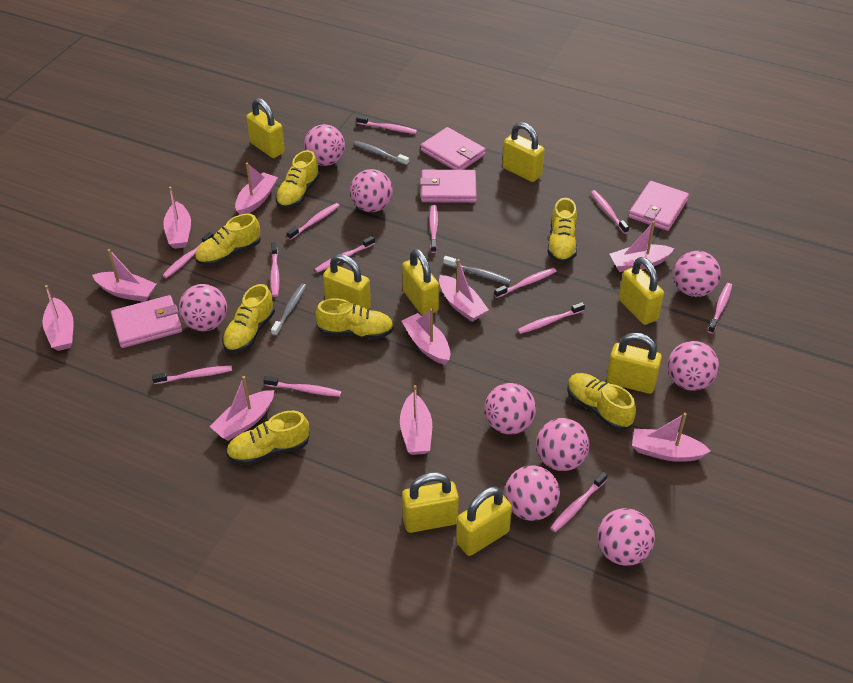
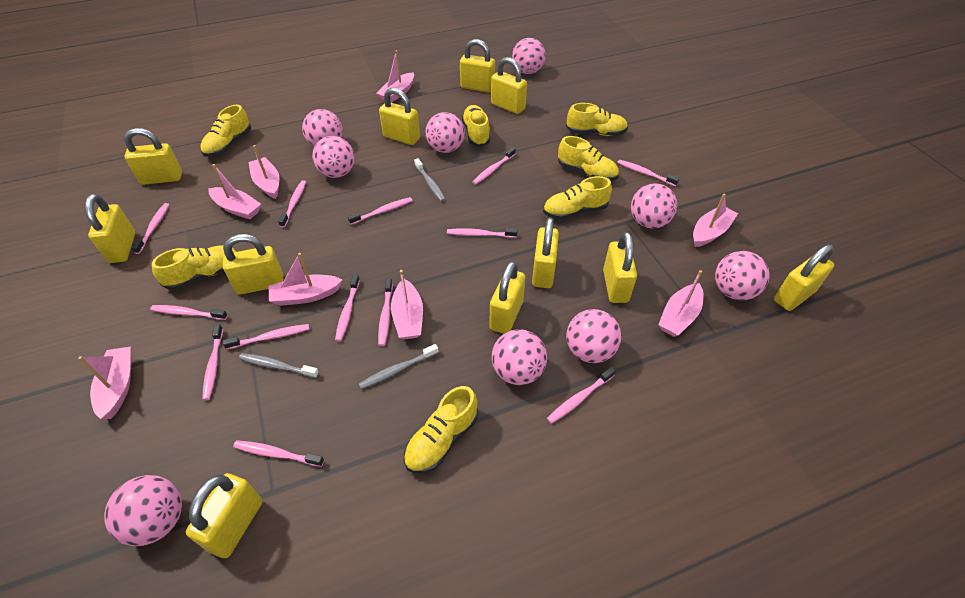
pink boat: [43,285,74,351] [92,249,156,302] [163,187,191,249] [209,376,274,441] [235,163,278,215] [400,385,432,455] [402,308,450,365] [439,259,489,322] [610,221,674,272] [632,413,711,462] = 10 -> [78,347,132,419] [209,164,261,219] [249,145,279,199] [269,253,342,306] [376,50,414,103] [391,270,423,340] [658,270,703,337] [693,193,738,247] = 8
pink wallet: [111,295,182,348] [420,170,477,203] [421,127,486,170] [629,181,689,231] = 4 -> none = 0
yellow padlock: [246,98,285,158] [323,254,371,309] [402,249,439,316] [402,472,459,533] [456,487,512,556] [502,122,545,182] [606,332,662,394] [619,257,664,325] = 8 -> [85,194,136,263] [124,128,182,185] [186,473,262,558] [223,234,283,295] [379,88,420,145] [460,39,495,93] [489,261,525,334] [491,57,527,114] [532,217,559,288] [603,232,637,303] [774,244,834,311] = 11

